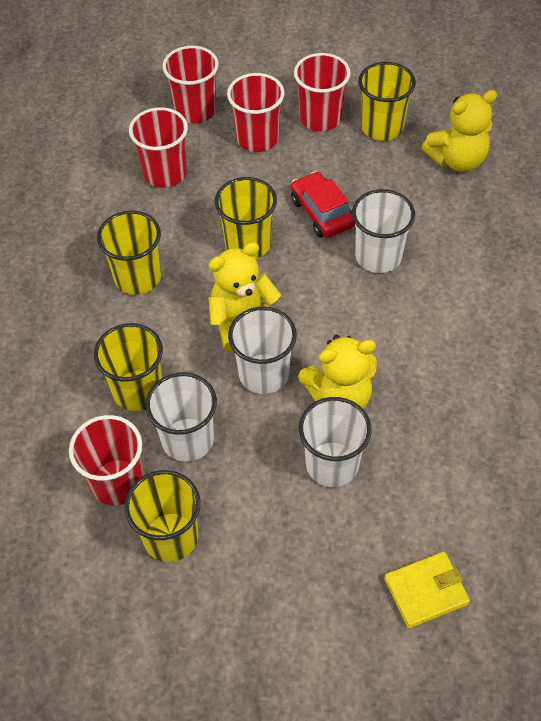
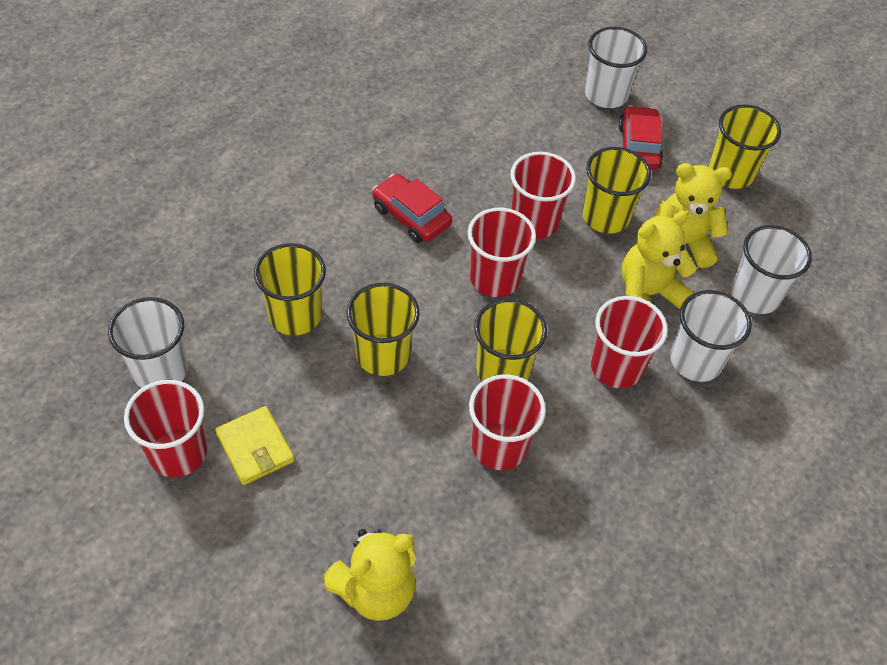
red car: [291,171,355,238] = 1 -> [372,174,452,243] [618,105,663,170] = 2

